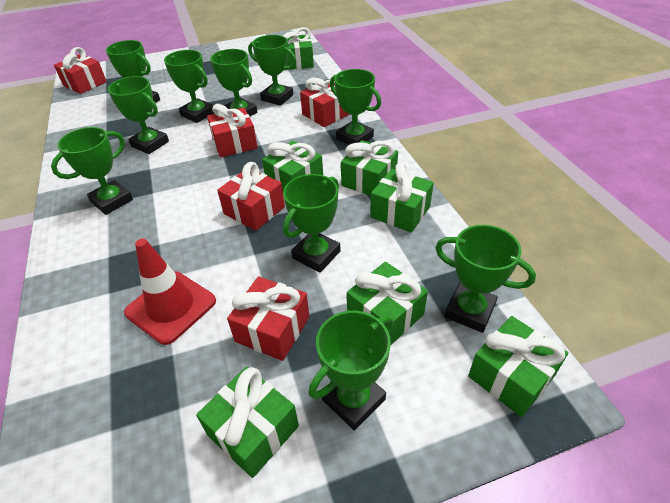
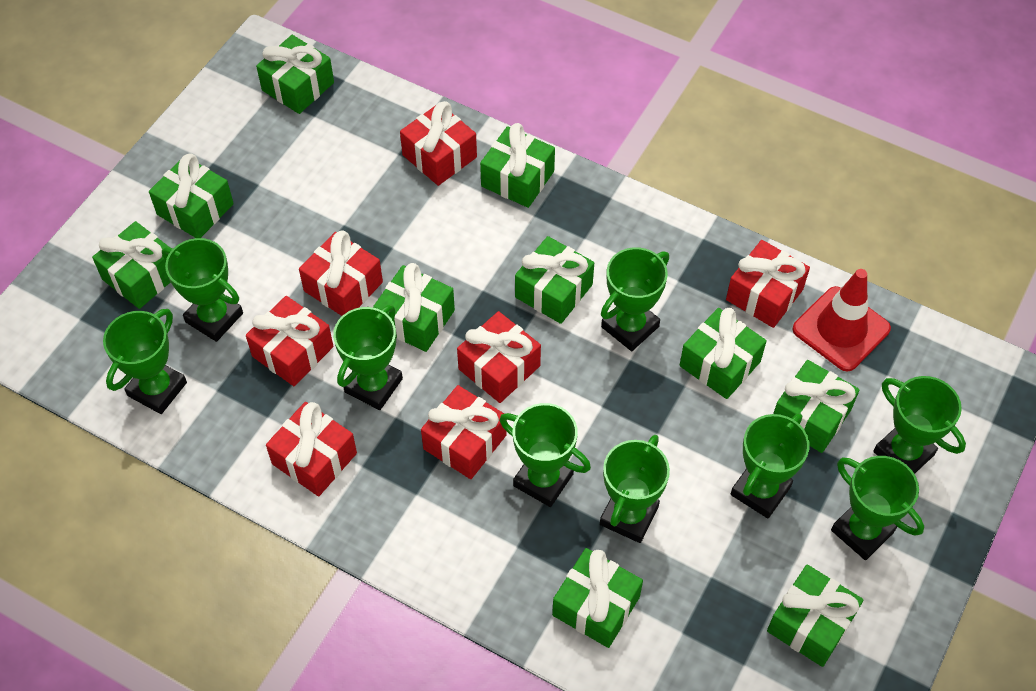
green gift: [196,367,299,478] [262,141,323,191] [283,27,314,70] [341,140,398,196] [347,262,428,345] [370,163,434,233] [468,316,568,417] = 7 -> [92,221,170,309] [149,153,234,238] [256,35,334,114] [373,263,455,352] [480,123,555,208] [515,236,594,324] [552,548,643,648] [680,308,767,399] [767,565,863,667] [773,360,859,453] = 10
green trophy: [51,127,133,215] [106,40,160,103] [108,76,169,154] [164,50,214,123] [210,49,257,116] [248,35,297,106] [283,174,341,273] [309,311,394,431] [330,69,381,145] [435,225,536,333] = 10 -> [103,309,187,414] [162,238,243,342] [333,305,403,410] [500,403,591,507] [600,435,670,543] [601,247,669,351] [731,413,810,518] [831,456,924,560] [873,376,966,474] = 9
red gift: [54,47,107,94] [207,104,258,157] [217,162,285,231] [227,277,310,361] [300,78,350,127] = 5 -> [246,296,333,386] [266,402,357,496] [299,230,383,316] [400,101,477,186] [421,385,507,479] [457,311,541,403] [726,240,810,328] = 7

